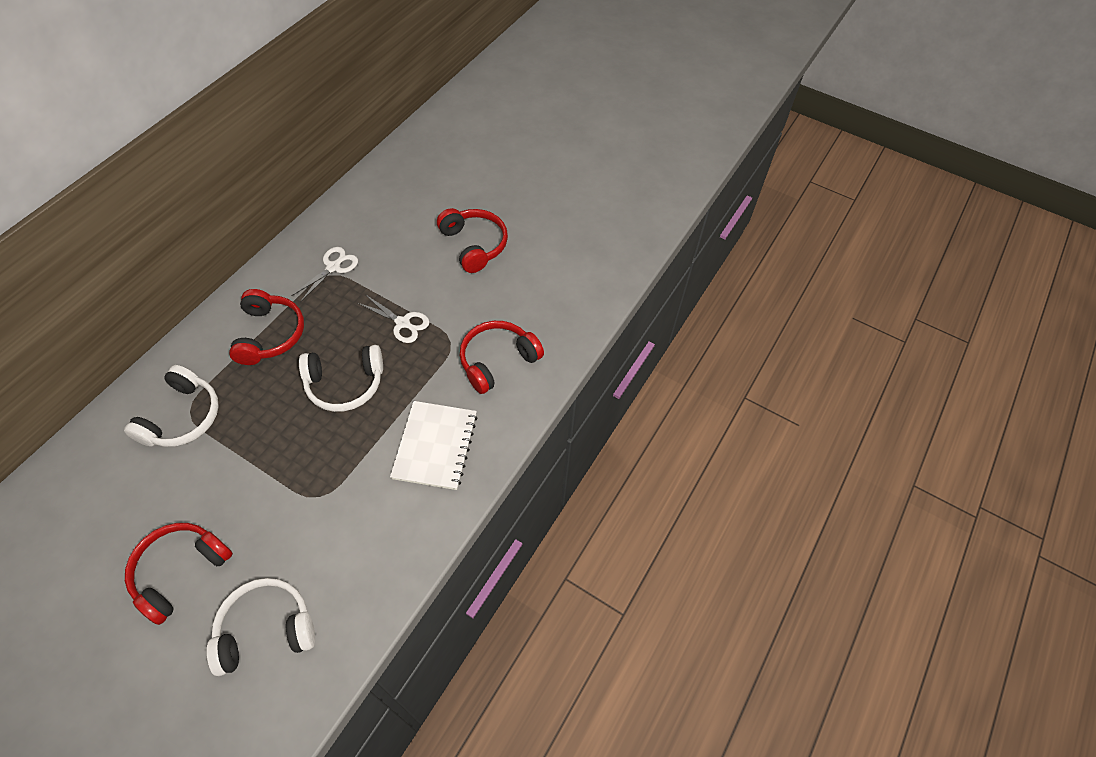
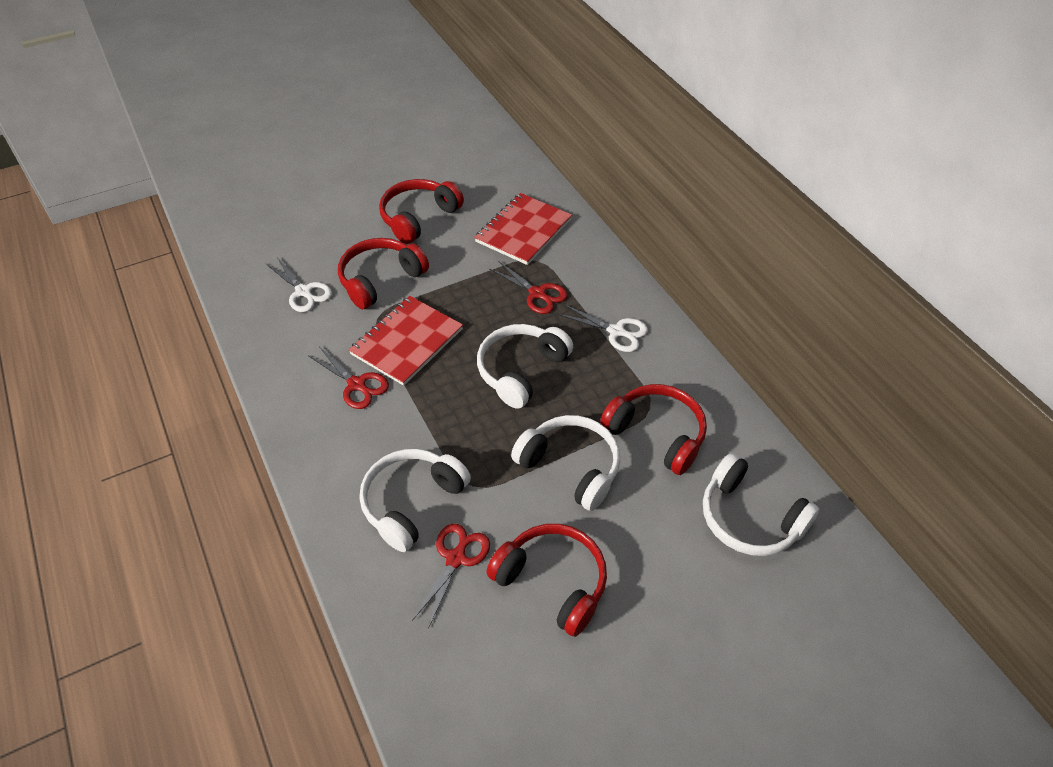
red notebook: none = 0 -> [349,296,463,386] [474,193,572,265] = 2
red scissors: none = 0 -> [308,347,389,409] [412,524,490,629] [489,261,568,314] = 3
white headphones: [124,365,219,447] [206,578,315,676] [299,345,383,412] = 3 -> [359,449,471,552] [477,324,573,409] [511,415,620,511] [703,453,819,556] = 4
white notebook: [390,401,478,490] = 1 -> none = 0

